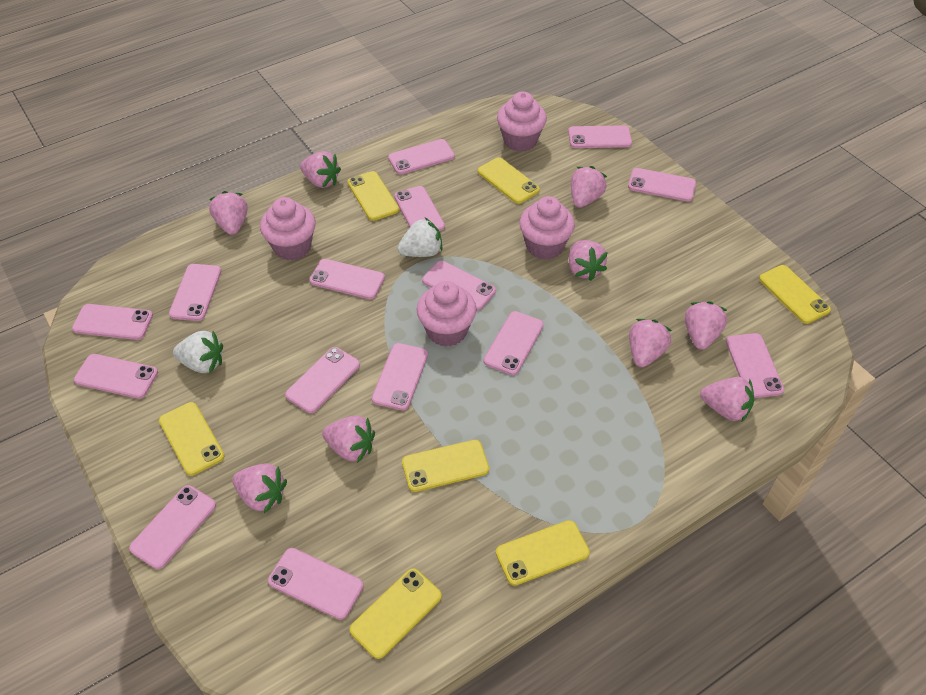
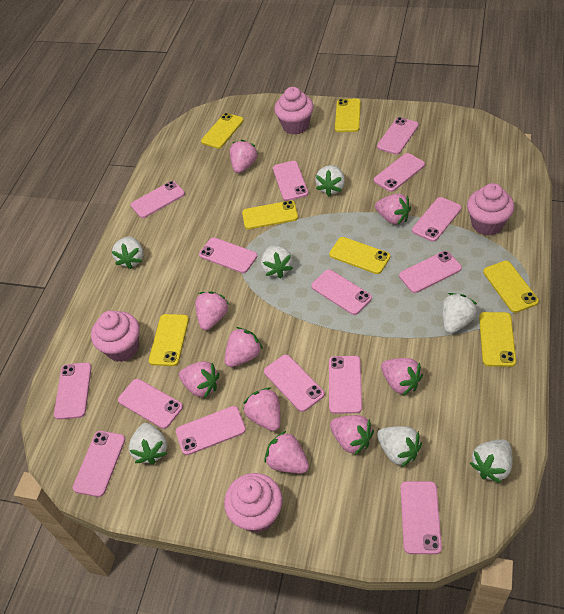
white strawberry: [173,331,223,373] [397,218,443,257] = 2 -> [111,237,144,269] [129,423,167,464] [261,245,293,278] [315,165,345,196] [377,426,422,468] [442,293,477,334] [470,439,513,483] = 7

